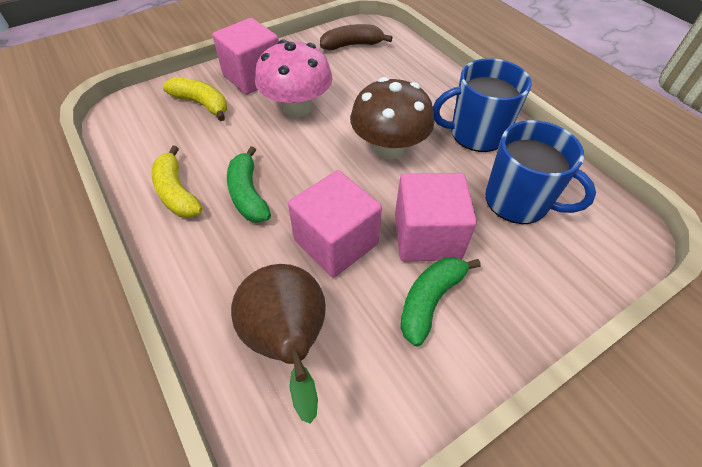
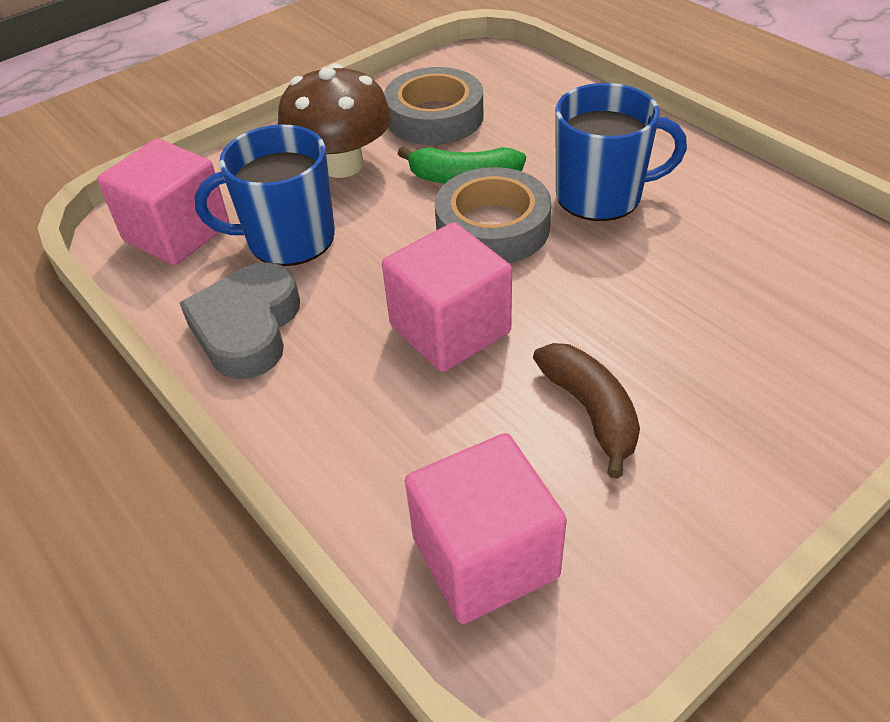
brown pear: [231,264,326,424] = 1 -> none = 0
green banana: [227,146,271,223] [400,257,481,346] = 2 -> [398,147,526,184] = 1
grey heart: none = 0 -> [180,262,300,379] = 1
grey tape: none = 0 -> [384,67,483,145] [435,167,551,264] = 2
pink mushroom: [255,40,332,117] = 1 -> none = 0
yellow banana: [152,145,203,218] [163,77,227,121] = 2 -> none = 0

